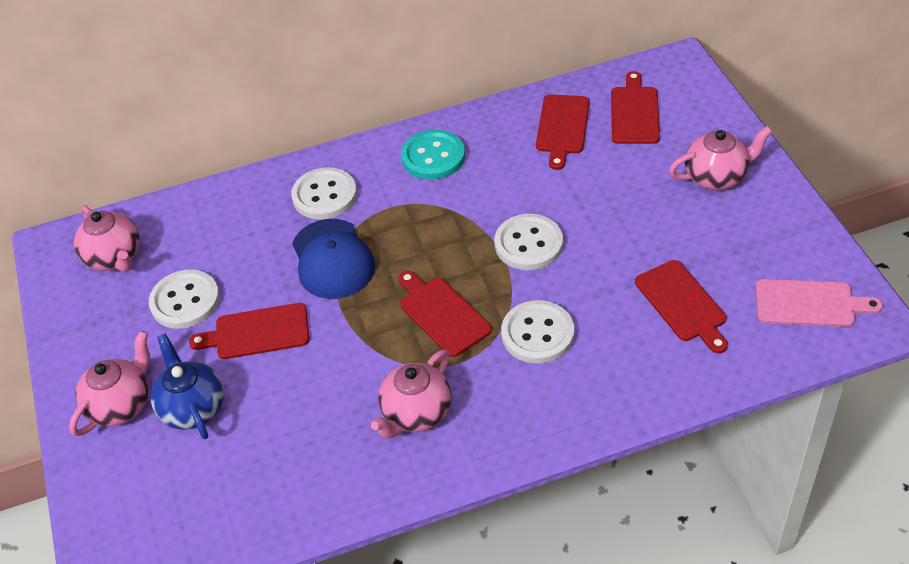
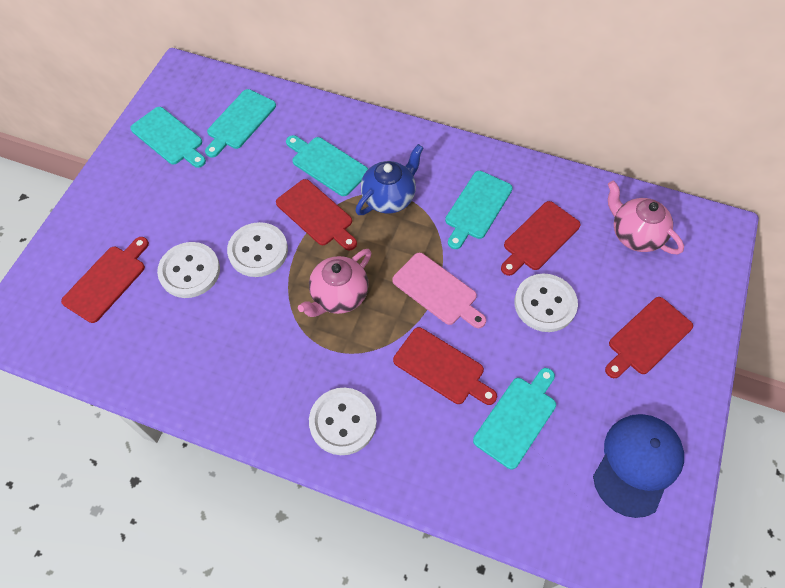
pink teapot: [69,331,150,436] [74,205,140,272] [371,350,451,439] [669,126,773,190] = 4 -> [298,249,372,317] [608,181,684,254] = 2
turquoise button: [401,130,465,180] = 1 -> none = 0
turquoise cutting board: none = 0 -> [130,107,206,168] [205,89,276,158] [286,135,368,196] [445,171,513,249] [473,368,556,469] = 5

